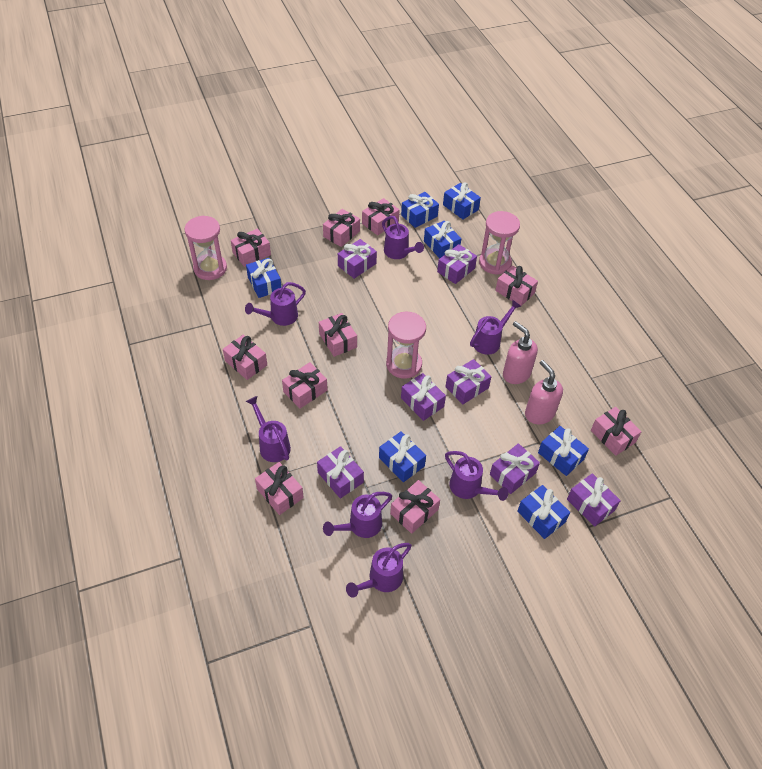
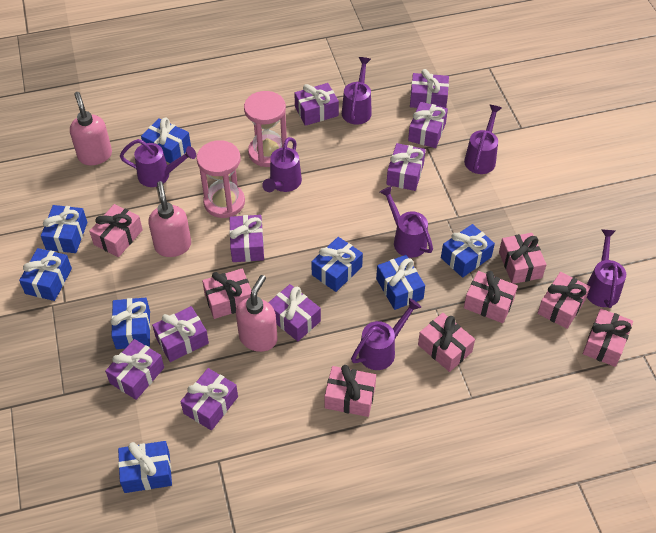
blue gift: [246,258,282,298] [379,431,426,482] [401,192,439,228] [424,221,461,259] [443,182,481,219] [517,485,570,539] [538,426,589,476] = 7 -> [19,248,72,301] [41,205,87,253] [110,298,151,349] [118,441,172,493] [141,118,191,163] [311,237,363,292] [376,255,425,310] [441,224,495,278] = 8
pink gift: [223,335,267,380] [231,229,271,267] [255,462,304,515] [282,362,327,409] [319,313,357,357] [323,209,360,247] [362,198,400,235] [390,480,440,534] [495,266,538,306] [591,407,642,456] = 10 -> [90,204,143,257] [202,268,252,319] [325,365,376,417] [418,313,475,372] [464,271,518,323] [499,233,546,284] [538,272,590,329] [583,309,633,367] = 8
pink hourglass: [184,216,227,280] [386,312,426,379] [479,211,520,275] = 3 -> [197,140,245,218] [244,91,288,167] = 2
pink soap dispenser: [503,321,538,384] [525,360,563,424] = 2 -> [70,92,112,165] [148,181,191,257] [236,275,278,352] = 3
purple gift: [317,446,364,499] [338,239,377,279] [401,373,446,421] [437,244,477,284] [445,359,491,404] [490,443,540,494] [567,473,621,527] = 7 -> [105,339,164,400] [152,306,209,362] [180,368,238,431] [229,215,264,262] [268,284,321,341] [294,83,339,126] [387,143,426,191] [408,102,448,148] [410,69,449,108] = 9

